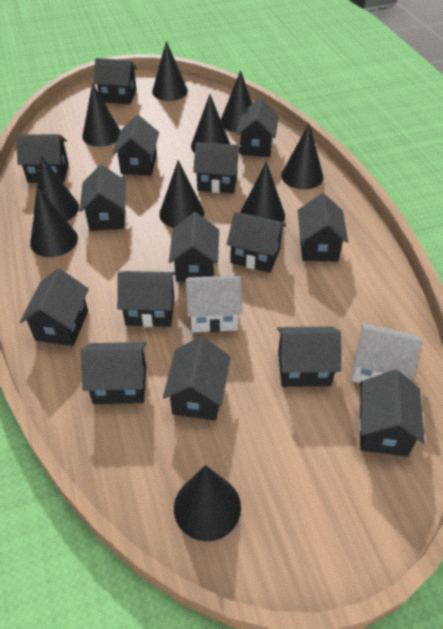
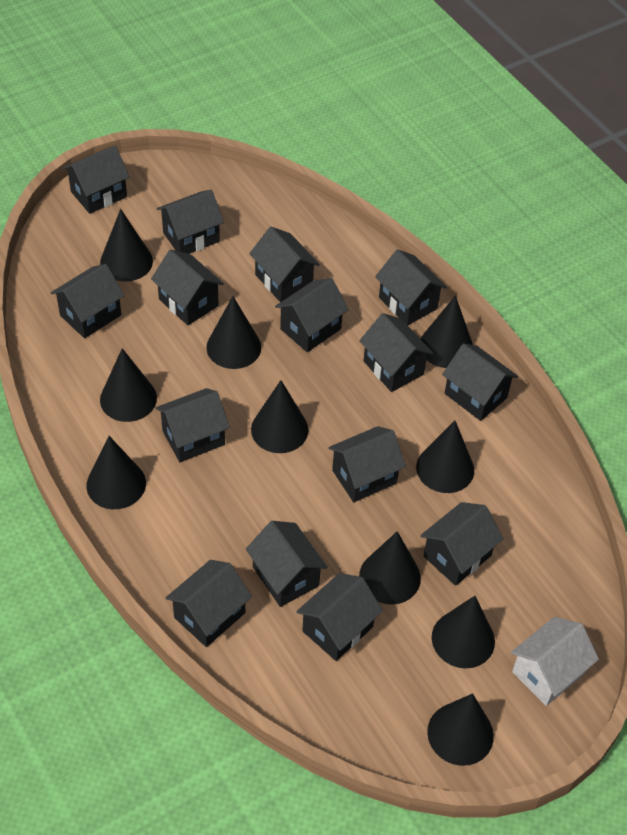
white house: [186,275,242,332] [352,323,423,383] = 2 -> [511,617,599,706] = 1

